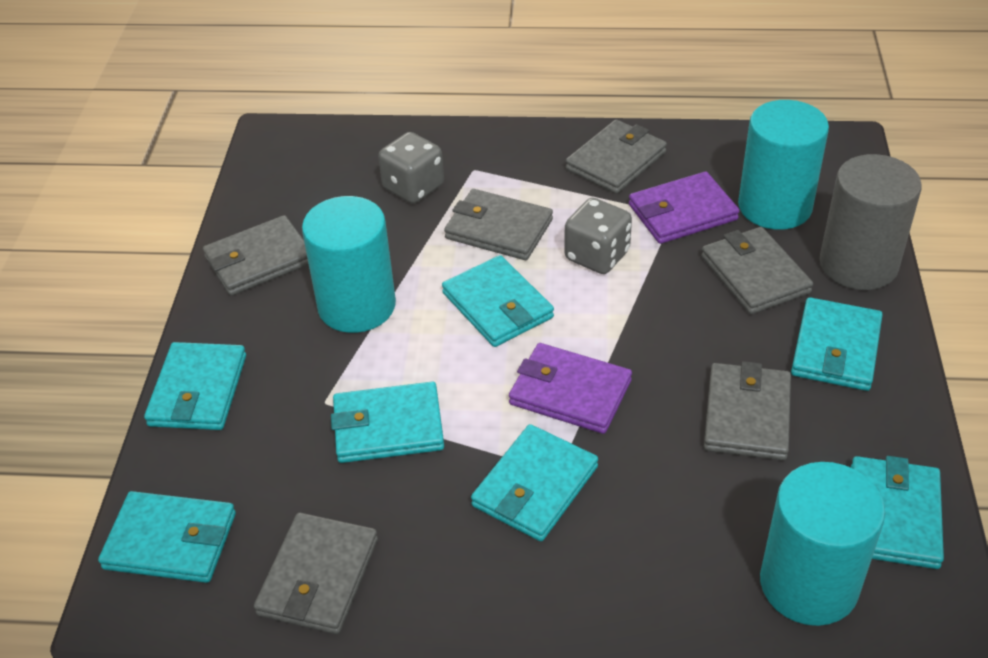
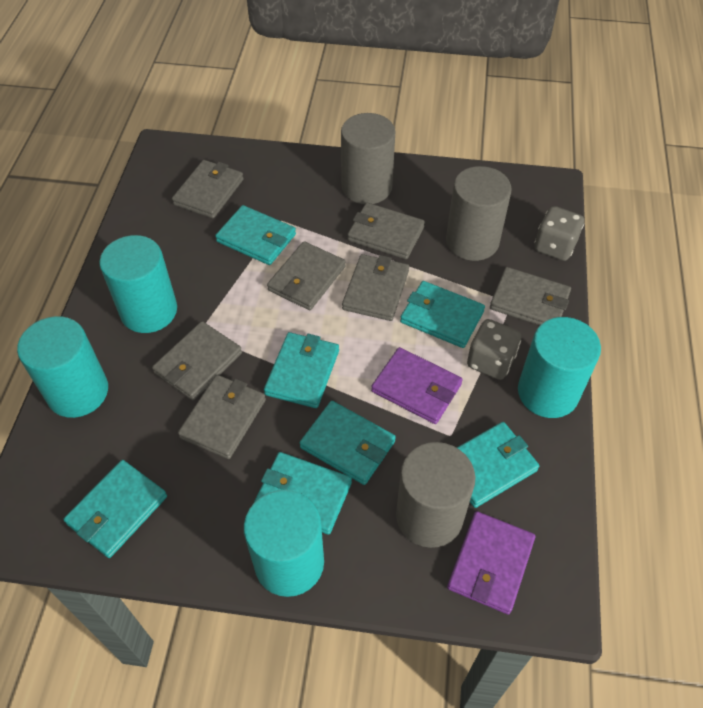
grey cylinder: [820,154,922,290] = 1 -> [341,113,395,204] [396,442,475,548] [446,166,512,261] = 3
grey wallet: [203,215,309,296] [254,513,378,634] [444,189,553,260] [566,120,667,194] [701,227,813,314] [704,361,791,460] = 6 -> [152,321,242,400] [172,160,244,218] [178,375,266,459] [267,241,346,310] [342,254,409,321] [347,203,425,259] [490,267,571,325] = 7
turquoise cylinder: [302,196,396,333] [738,100,829,230] [760,462,885,626] = 3 -> [17,316,108,418] [99,235,177,333] [244,490,324,597] [518,317,601,418] = 4

